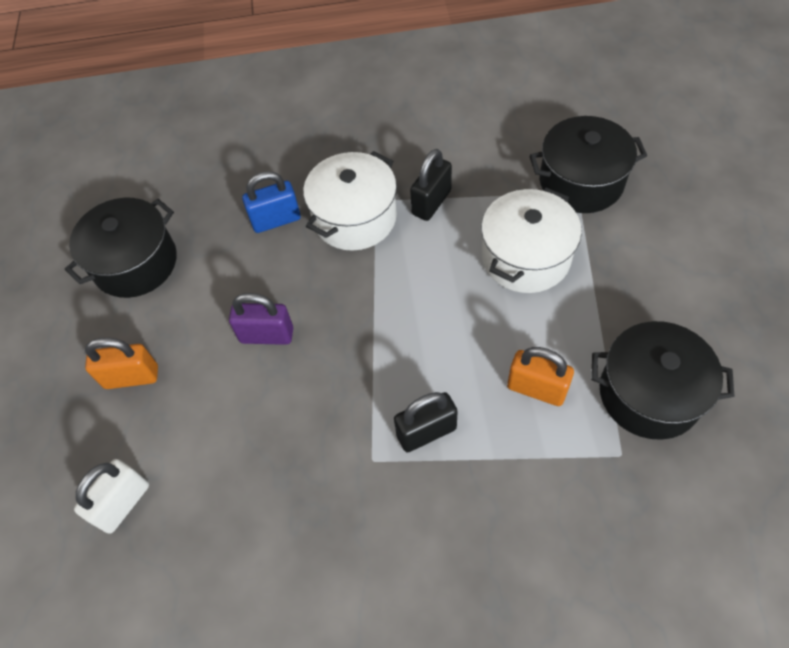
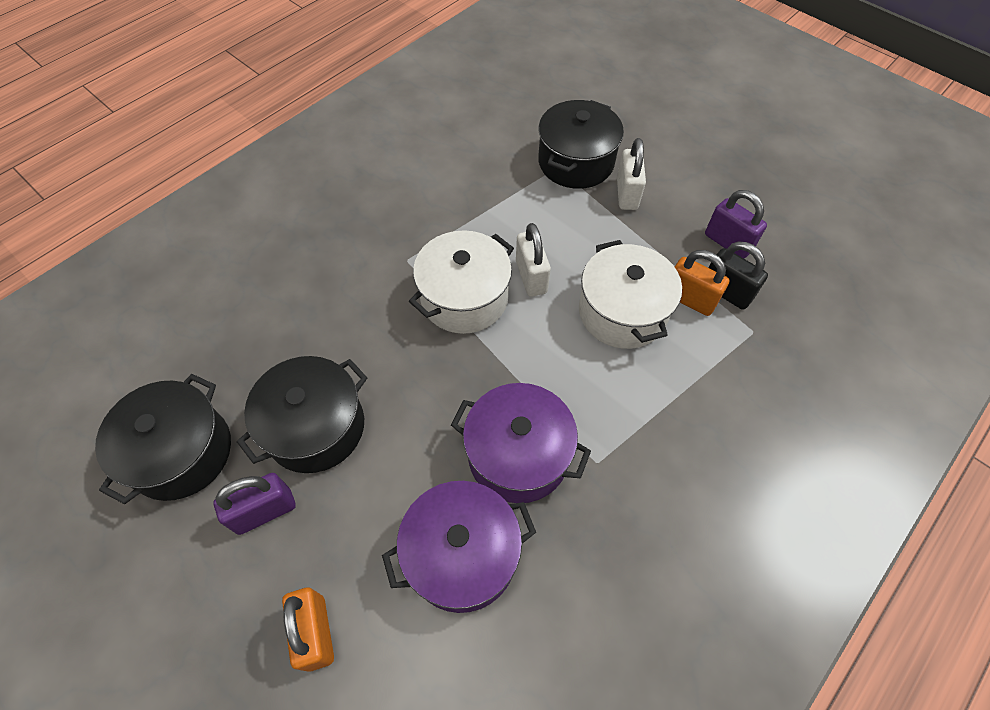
black padlock: [394,392,458,452] [410,149,452,221] = 2 -> [708,242,768,310] = 1
blue padlock: [242,171,301,233] = 1 -> none = 0
purple padlock: [229,293,293,345] = 1 -> [213,473,296,535] [705,190,767,259] = 2
purple pot: none = 0 -> [382,481,536,613] [451,383,591,503] = 2
white padlock: [74,459,149,534] = 1 -> [516,223,551,297] [617,138,646,210] = 2

